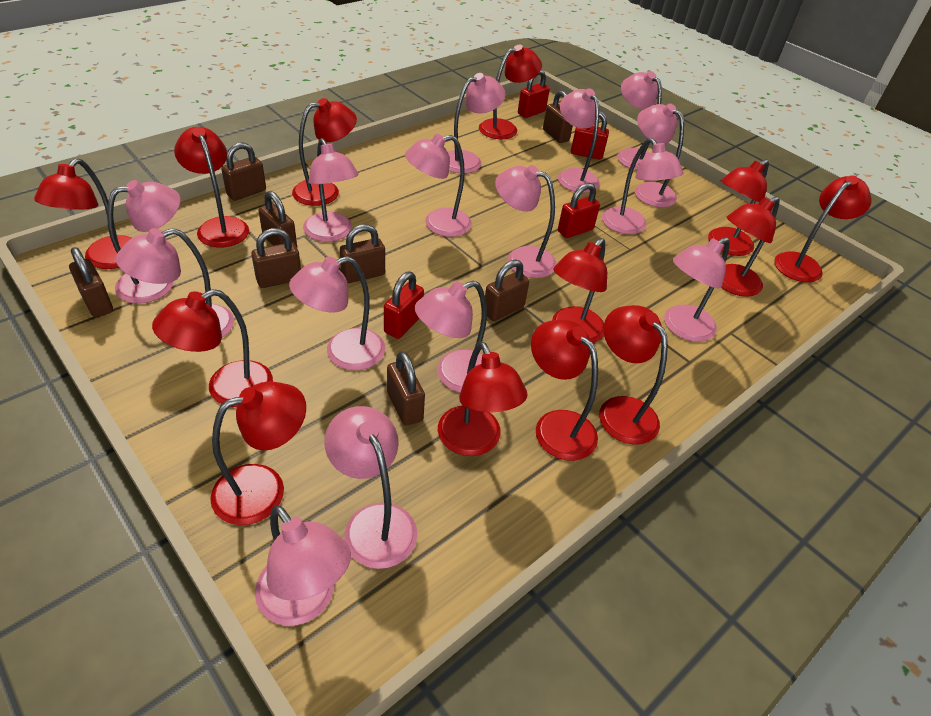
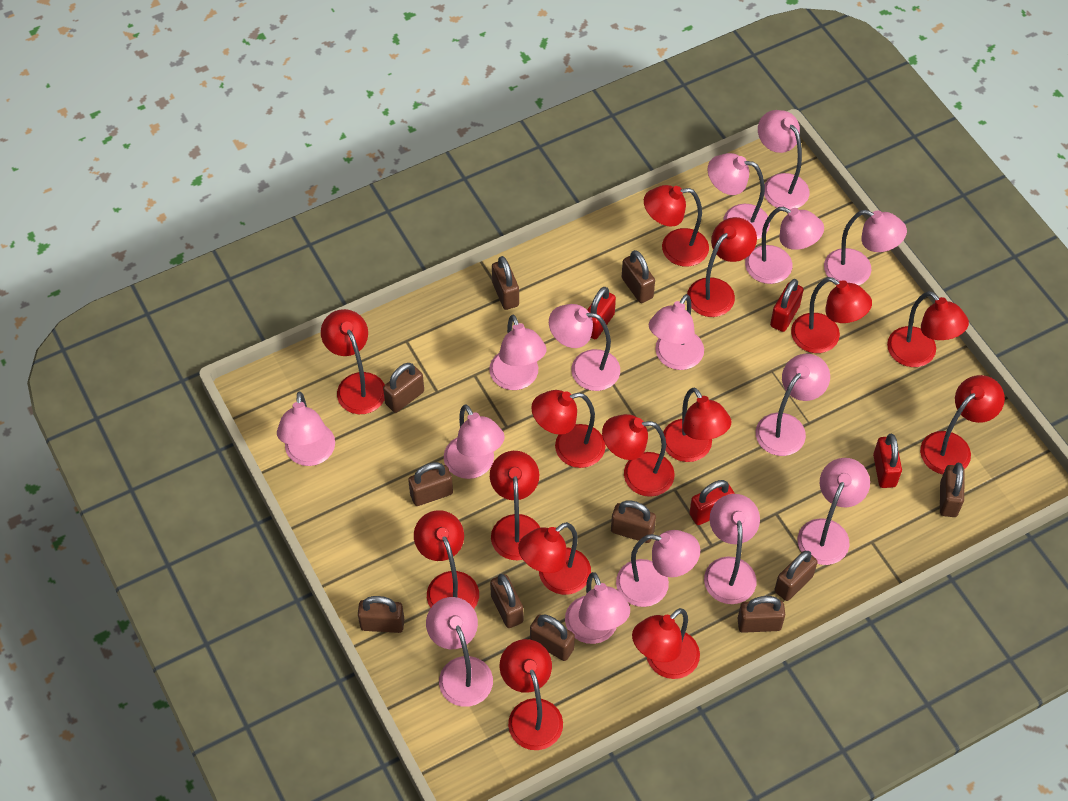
brown padlock: [69,247,113,317] [221,142,266,201] [251,228,301,288] [259,191,297,247] [340,224,385,283] [387,351,425,426] [485,260,529,321] [543,91,573,143] = 8 -> [358,596,404,633] [383,363,424,413] [408,462,453,506] [490,574,523,628] [492,256,519,310] [530,614,575,661] [611,500,656,543] [622,250,655,303] [737,596,785,633] [774,551,818,601] [940,463,965,517] = 11
red lamp: [34,158,131,269] [152,289,273,407] [174,127,249,248] [210,381,306,525] [292,98,357,206] [438,341,528,456] [479,45,542,139] [531,319,598,461] [552,238,607,343] [599,305,668,445] [708,159,769,256] [721,196,780,297] [774,175,872,283] = 13 -> [321,309,385,414] [414,510,479,608] [490,451,540,560] [500,639,563,750] [518,522,591,595] [531,390,606,468] [602,414,675,497] [632,608,700,679] [644,185,709,267] [663,387,731,462] [687,217,757,317] [791,277,872,353] [887,291,969,367] [920,375,1005,474] = 14

